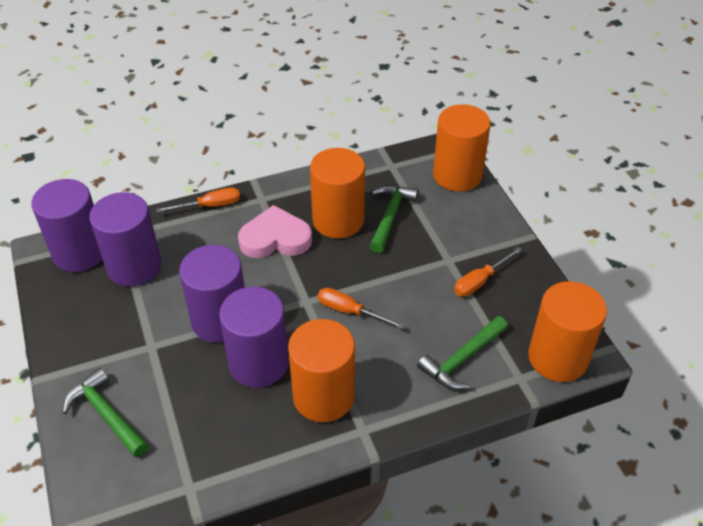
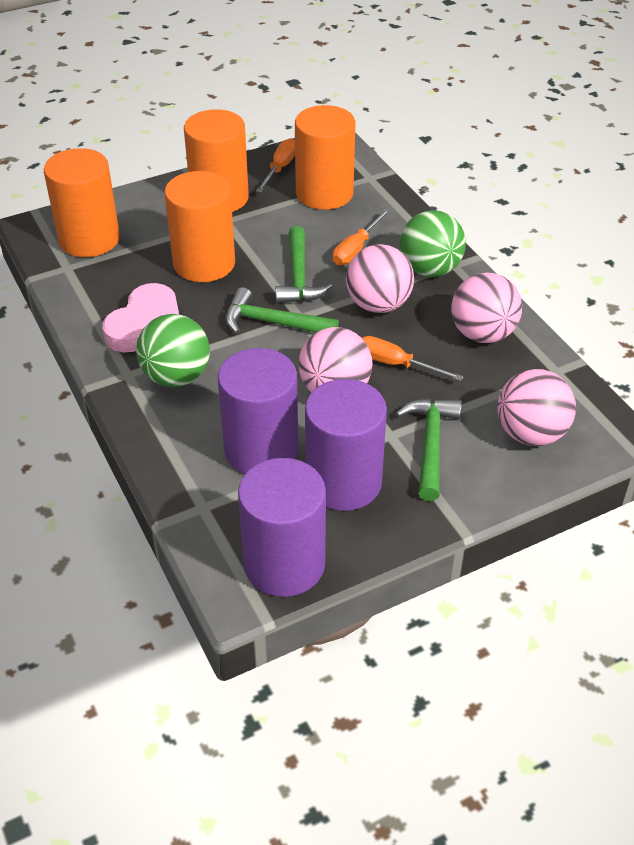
green ball: none = 0 -> [136,314,210,387] [400,210,466,277] = 2
pink ball: none = 0 -> [298,327,373,392] [346,244,414,313] [451,273,522,343] [497,369,576,446] = 4
purple cylinder: [31,179,102,272] [89,192,162,287] [179,245,245,343] [219,286,289,388] = 4 -> [218,348,298,474] [238,458,326,597] [305,379,387,511] = 3

